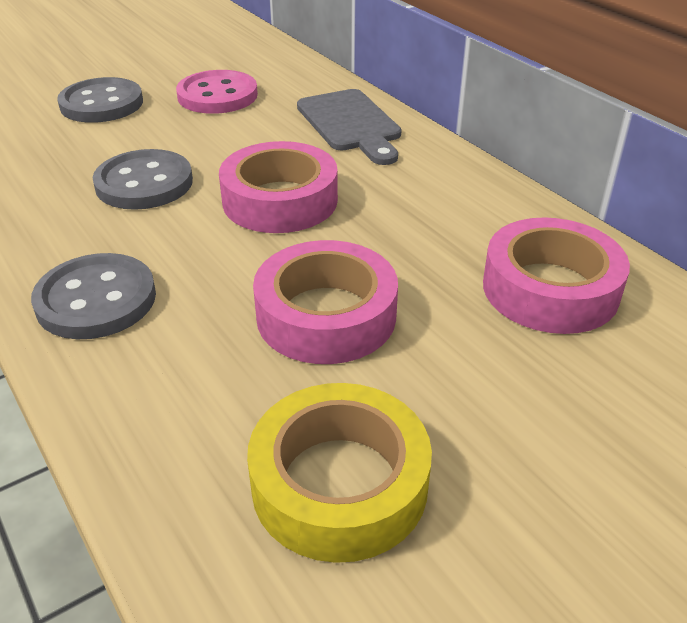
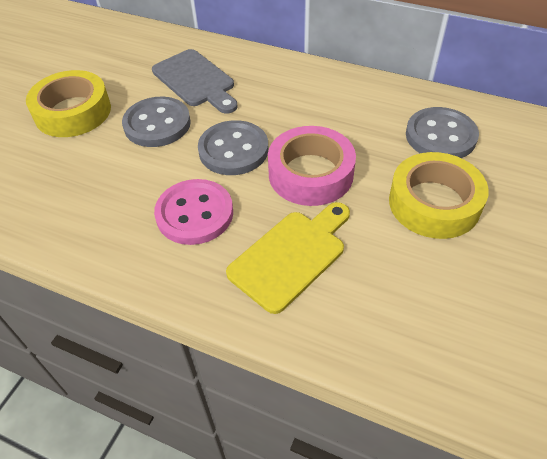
pink tape: [219,141,338,233] [253,240,398,364] [483,217,630,334] = 3 -> [268,126,356,206] = 1
yellow cutting board: none = 0 -> [226,202,350,314] = 1
yellow tape: [247,383,432,563] = 1 -> [26,70,111,137] [389,152,489,239] = 2

